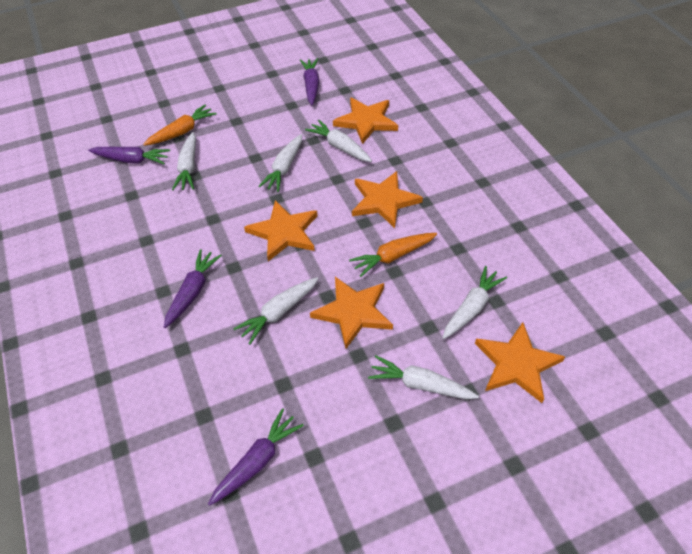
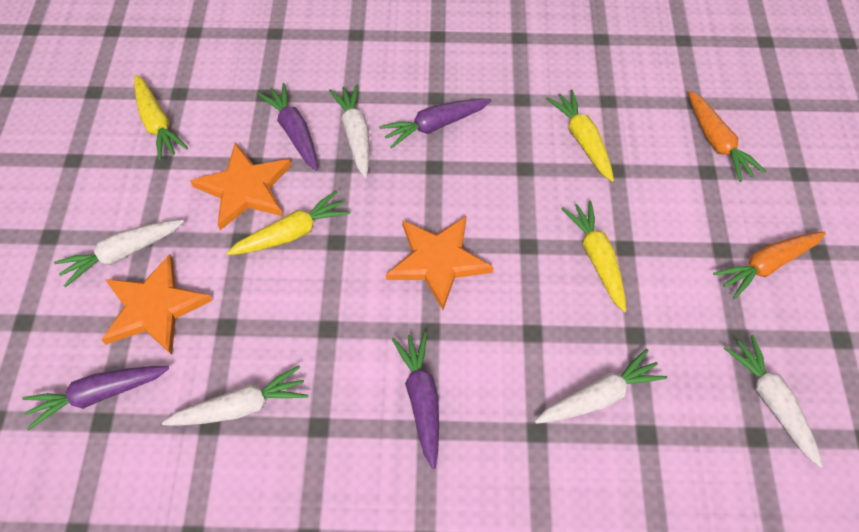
orange star: [244,200,318,261] [310,277,393,349] [333,98,398,144] [352,171,423,228] [475,322,565,403] = 5 -> [101,254,212,355] [190,143,292,230] [386,216,493,310] = 3
white carrot: [172,132,196,190] [233,277,318,345] [258,134,302,192] [305,120,372,162] [368,355,479,399] [443,266,507,339] = 6 -> [54,219,184,287] [162,365,308,426] [329,84,370,178] [535,349,667,424] [724,335,823,468] = 5
yellow carrot: none = 0 -> [134,75,188,160] [227,191,350,255] [547,90,614,182] [562,200,626,312] = 4

